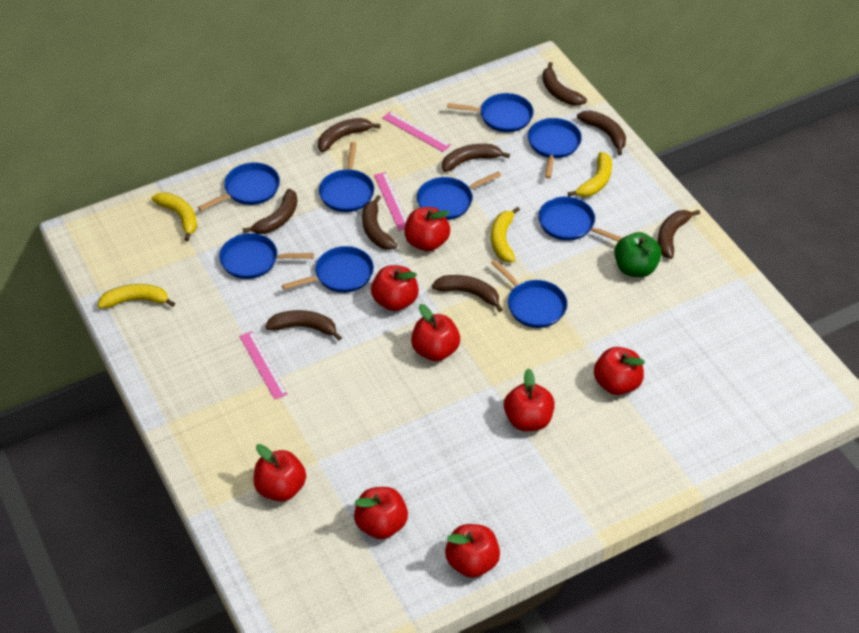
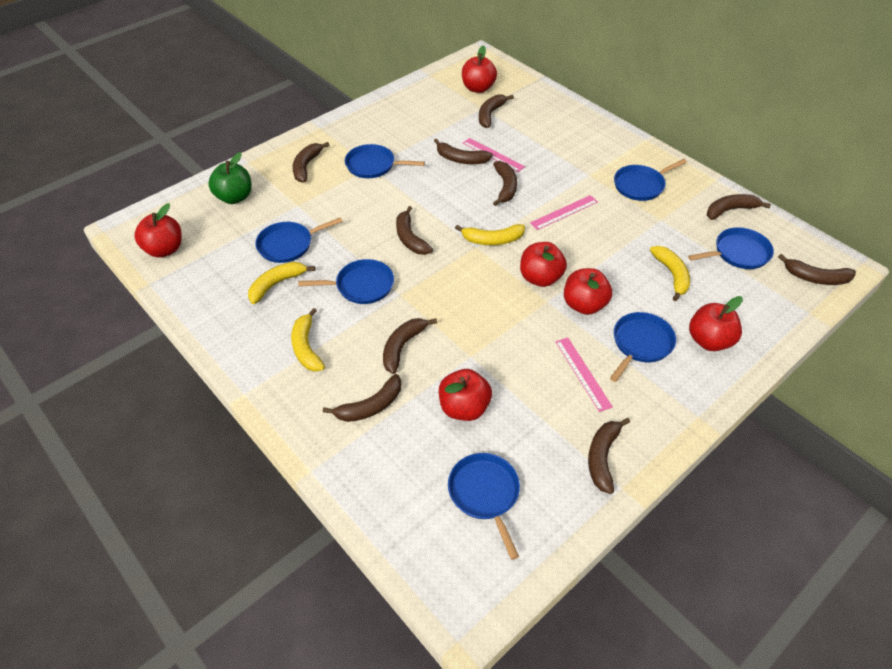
blue pan: [198,162,280,211] [219,233,314,279] [282,246,374,293] [319,142,374,212] [417,171,501,220] [447,93,534,132] [491,259,567,328] [528,118,582,178] [538,196,622,242] = 9 -> [255,217,343,263] [298,259,394,304] [345,144,425,178] [448,453,520,560] [610,312,676,382] [614,159,687,201] [688,227,774,269] = 7
brown banana: [242,189,297,234] [265,310,342,341] [318,118,381,152] [362,195,397,250] [432,275,503,312] [442,144,510,172] [542,62,587,106] [577,110,626,155] [658,210,700,259] = 9 -> [293,142,329,183] [323,374,401,422] [383,318,437,374] [396,206,433,255] [434,139,493,164] [479,94,514,128] [493,161,517,206] [588,418,630,494] [707,194,771,220] [778,254,856,285] = 10
red apple: [253,444,306,502] [354,487,408,539] [371,265,419,311] [404,207,450,251] [411,304,460,361] [445,524,500,578] [504,368,555,431] [594,347,645,395] = 8 -> [134,203,182,258] [439,369,492,421] [462,45,497,93] [520,242,567,287] [564,268,612,315] [689,296,743,351] = 6

